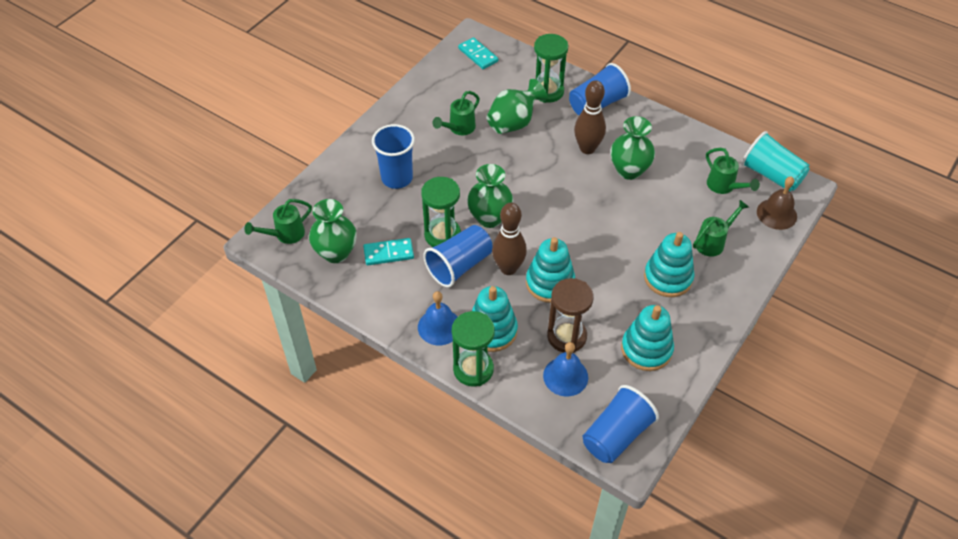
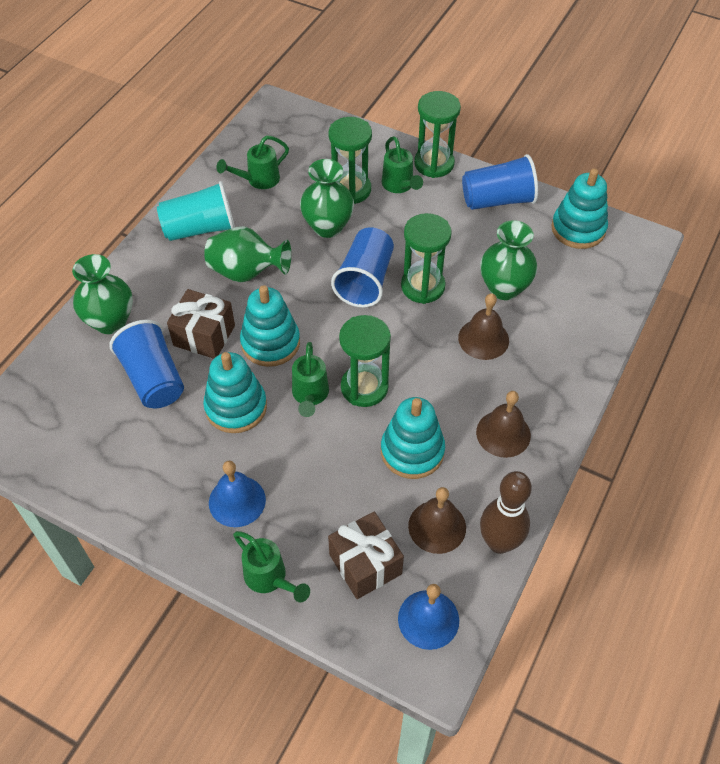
blue cup: [372,124,415,189] [423,225,492,287] [569,63,631,115] [583,385,659,463] = 4 -> [109,320,184,408] [331,227,394,308] [462,154,538,210] = 3
brown bell: [757,176,797,230] = 1 -> [408,487,466,554] [458,293,509,360] [476,391,531,458] = 3
brown bowling pin: [492,203,527,275] [574,80,606,154] = 2 -> [480,471,532,554] = 1
brown gift: none = 0 -> [167,289,235,359] [328,512,404,599] = 2
brown hourglass: [547,278,594,353] = 1 -> none = 0
green hourglass: [421,177,461,247] [452,311,495,386] [534,34,568,103] = 3 -> [328,117,372,204] [339,315,391,407] [401,213,452,304] [414,91,461,178] = 4
turquoise domino: [363,238,414,265] [458,37,498,69] = 2 -> none = 0

